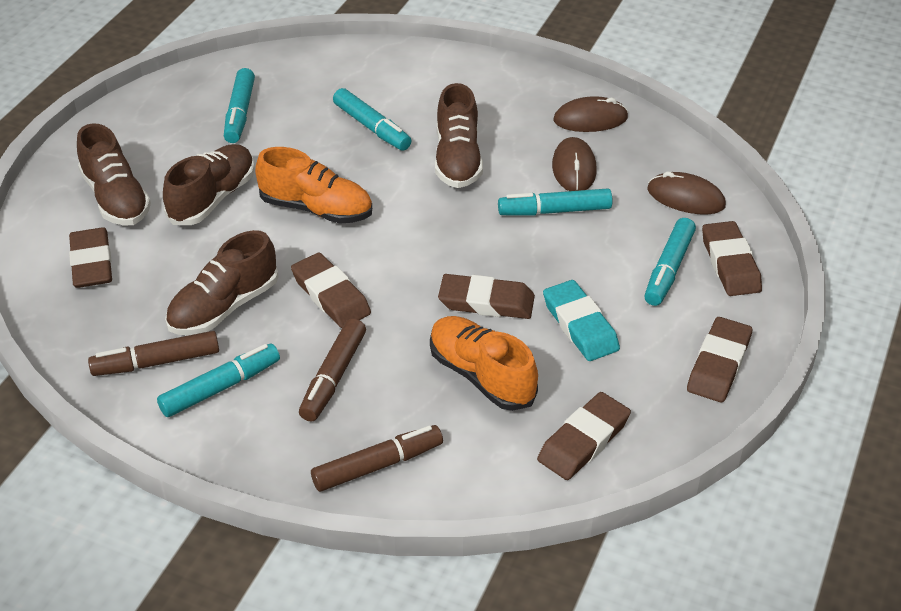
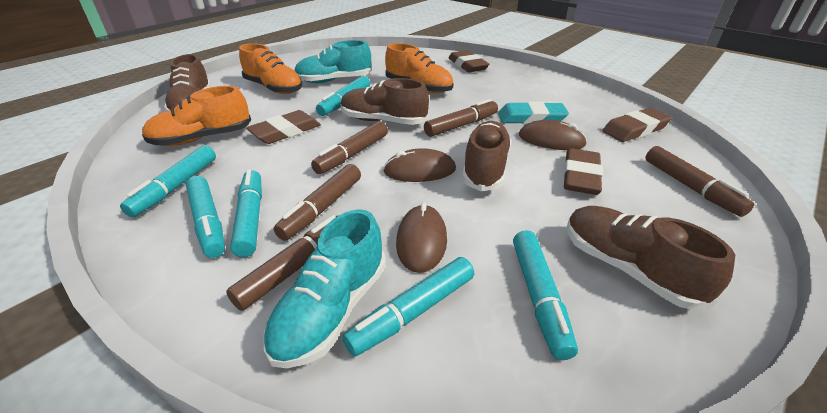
brown eraser: [69,227,112,288] [291,252,371,328] [438,274,535,319] [537,392,631,480] [687,317,752,403] [702,221,762,296] = 6 -> [246,110,321,144] [449,50,489,72] [564,148,603,195] [602,108,672,142] = 4
brown marker: [88,331,219,376] [299,318,366,422] [311,425,443,492] = 3 -> [226,215,339,311] [274,164,361,241] [311,121,388,174] [424,99,498,137] [645,146,754,217] = 5
orange shoe: [255,147,372,224] [430,316,538,411] = 2 -> [142,86,251,146] [239,43,302,94] [385,43,453,93] = 3
turquoise marker: [157,344,280,417] [224,68,255,143] [333,88,412,151] [498,188,612,216] [644,218,696,306] = 5 -> [120,145,216,217] [186,176,225,258] [230,169,262,257] [316,76,370,116] [342,257,474,357] [513,230,578,360] = 6
turquoise shoe: none = 0 -> [263,209,386,368] [294,40,372,83] = 2

